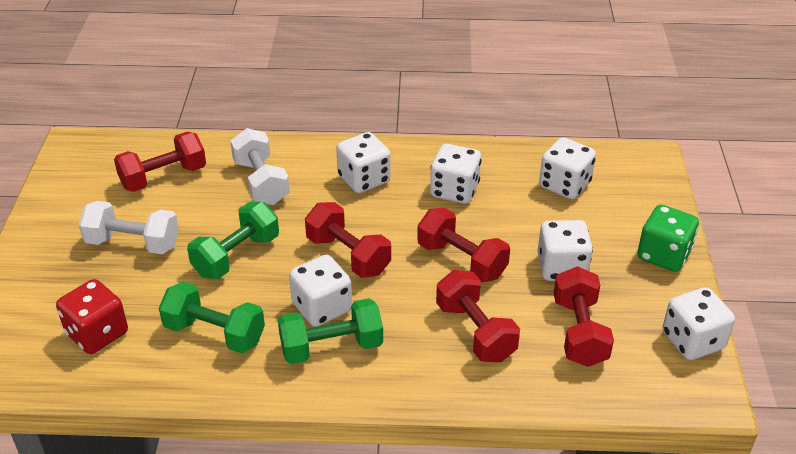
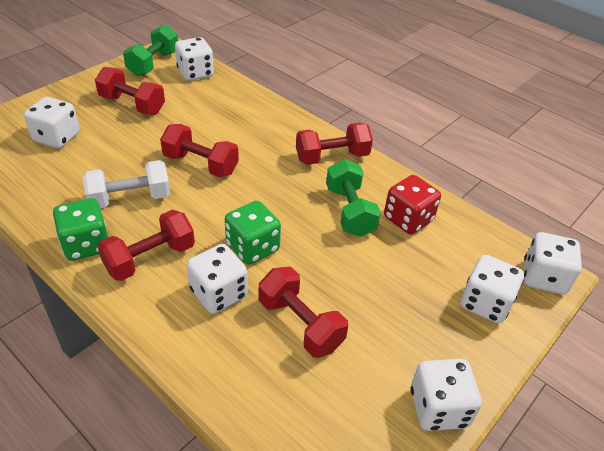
green dice: [637,205,699,272] = 1 -> [53,198,108,261] [225,201,281,265] = 2
green dumbbell: [159,282,265,353] [187,202,279,279] [278,298,383,364] = 3 -> [123,25,178,76] [326,159,381,237] = 2
white dumbbell: [79,201,179,254] [230,128,289,205] = 2 -> [82,160,170,208] = 1

